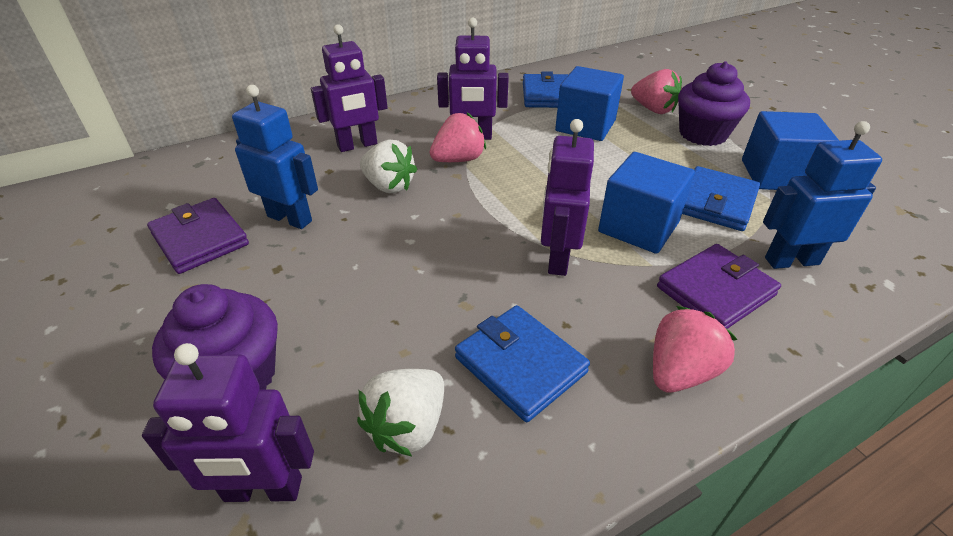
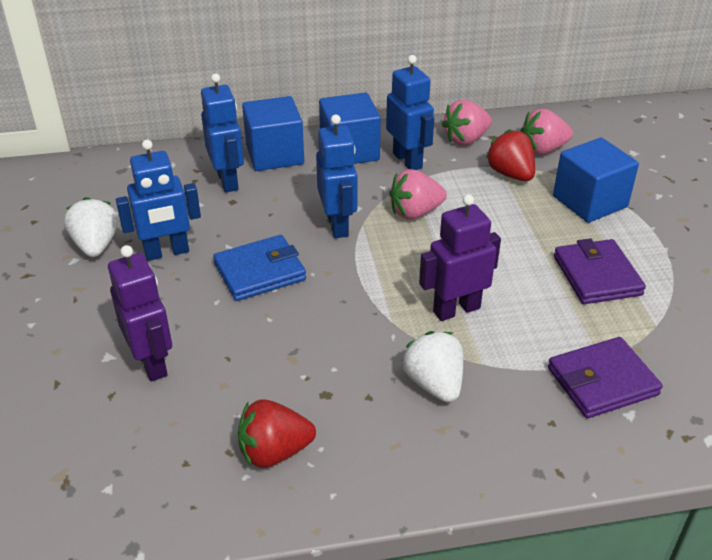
blue robot: [232,85,318,229] [763,121,882,269] = 2 -> [116,140,201,261] [201,73,244,192] [316,114,358,238] [386,55,434,170] = 4
blue wallet: [455,305,590,422] [523,71,569,108] [682,166,760,231] = 3 -> [213,235,306,301] = 1
purple cupcake: [152,284,278,390] [678,61,750,146] = 2 -> none = 0
purple robot: [142,343,314,502] [311,24,388,152] [437,17,509,140] [541,119,594,276] = 4 -> [108,245,172,382] [419,194,501,321] = 2
red strawberry: none = 0 -> [238,400,316,468] [486,129,535,181] = 2

